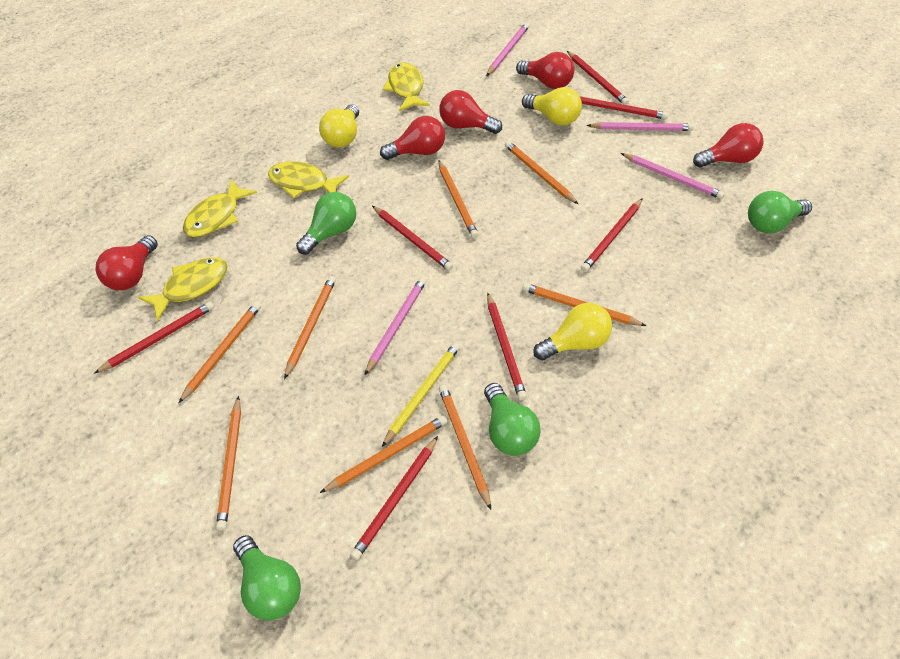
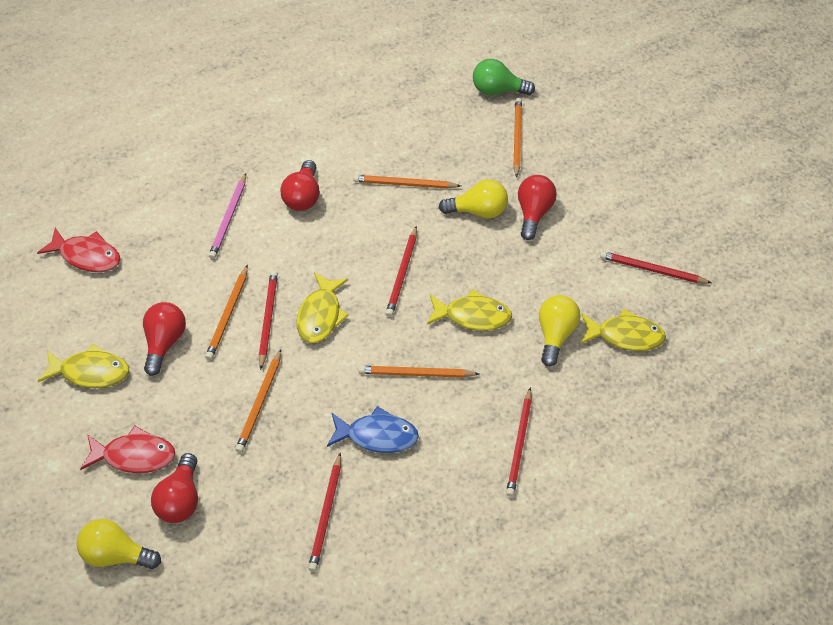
blue fish: none = 0 -> [327,406,419,453] = 1
green light bulb: [233,535,301,621] [296,192,356,255] [484,383,541,456] [748,191,812,233] = 4 -> [473,59,535,95] = 1
orange pencil: [179,302,261,403] [216,396,241,530] [284,276,336,379] [320,415,447,493] [438,161,479,238] [439,385,491,510] [505,141,578,204] [523,283,646,326] = 8 -> [205,265,248,360] [235,349,281,453] [353,175,461,189] [359,366,479,378] [513,98,522,178] = 5
pink pencil: [365,277,426,375] [486,23,529,76] [587,122,694,131] [621,153,725,199] = 4 -> [208,173,246,259] = 1
red fish: none = 0 -> [37,228,120,272] [80,426,175,473] = 2
red light bulb: [96,235,158,290] [380,116,445,160] [439,90,502,134] [516,52,574,89] [693,123,764,168] = 5 -> [143,302,186,376] [151,453,198,523] [280,160,319,211] [518,175,557,240] = 4
red pencil: [94,301,214,373] [350,436,438,560] [372,206,453,271] [487,293,527,400] [567,51,629,105] [580,96,668,120] [581,198,643,272] = 7 -> [259,270,278,370] [308,452,341,572] [386,226,417,317] [506,387,532,497] [600,251,712,284] = 5
yellow pencil: [382,342,460,447] = 1 -> none = 0

